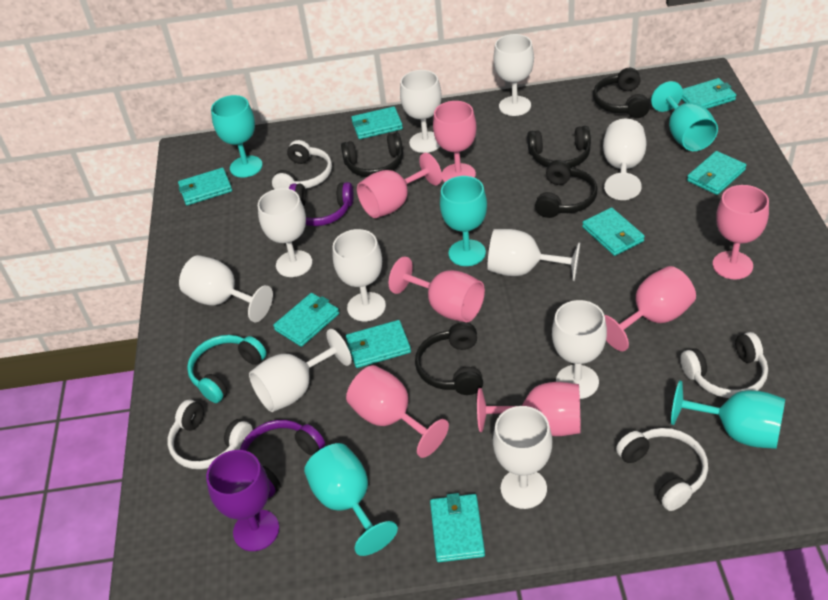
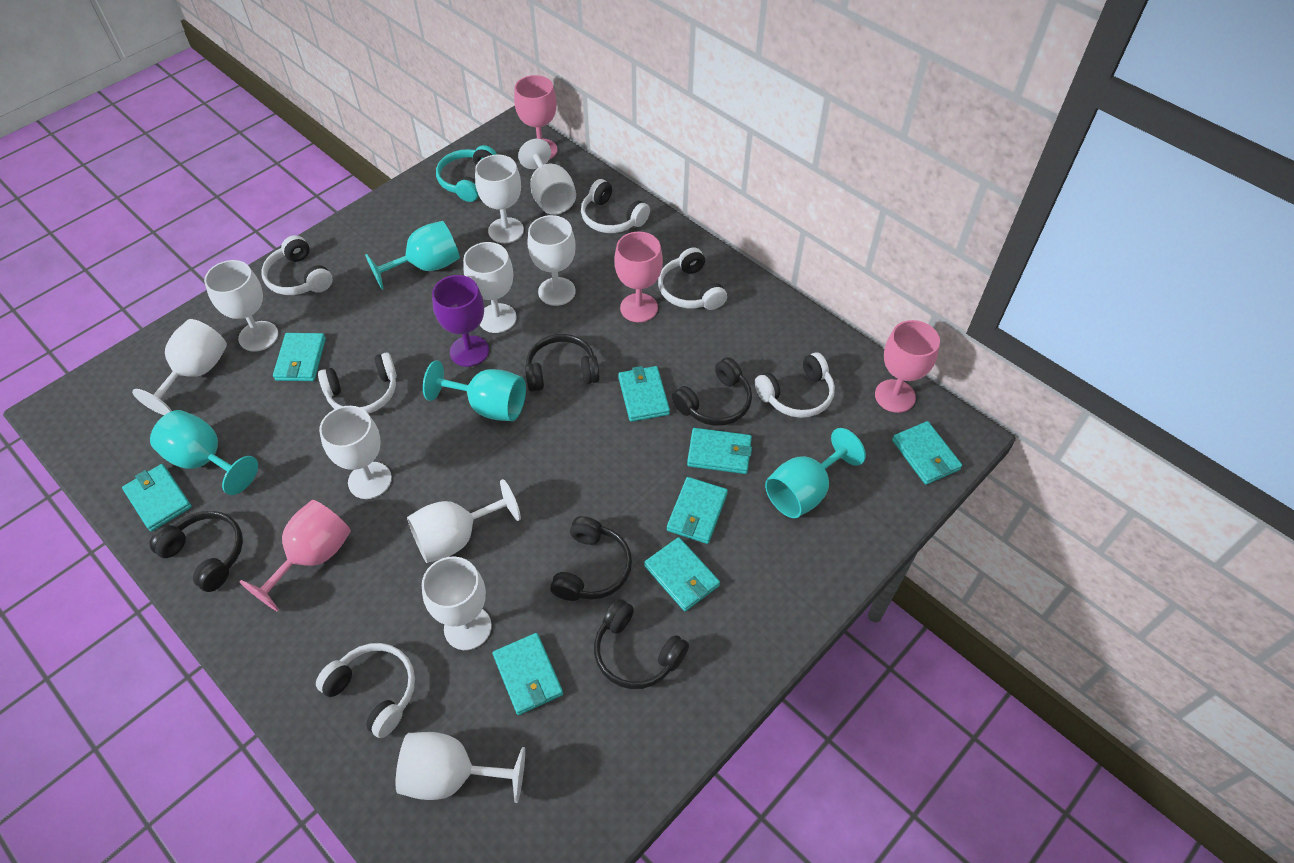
pink goblet: [346,365,449,458] [357,153,442,218] [389,256,485,323] [433,101,477,182] [477,382,581,436] [604,266,696,351] [713,185,769,279] = 7 -> [240,500,351,612] [514,75,558,159] [615,232,663,322] [875,320,940,413] = 4
purple headphones: [240,420,325,498] [289,182,354,226] = 2 -> none = 0
turquoise goblet: [211,95,263,178] [304,443,398,556] [440,176,487,266] [651,81,718,151] [671,381,785,449] = 5 -> [150,410,258,495] [365,221,460,290] [423,360,526,421] [765,428,866,518] = 4
white headphones: [168,400,253,469] [272,140,332,189] [616,428,708,511] [680,332,768,398] = 4 -> [261,235,333,295] [316,643,415,738] [318,352,397,414] [581,179,650,233] [658,248,727,310] [755,352,835,418] = 6

